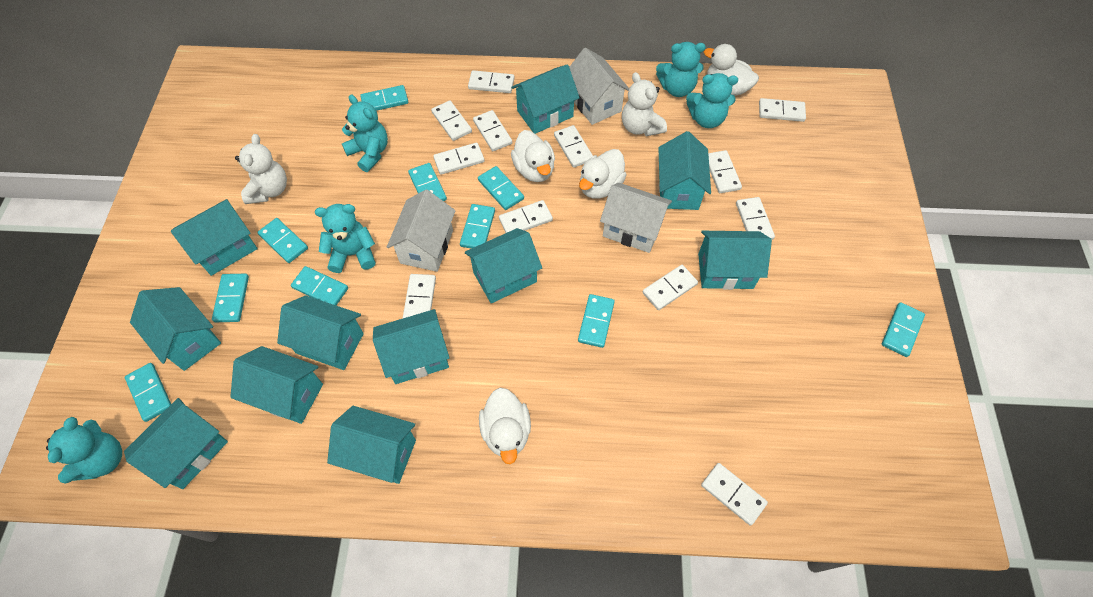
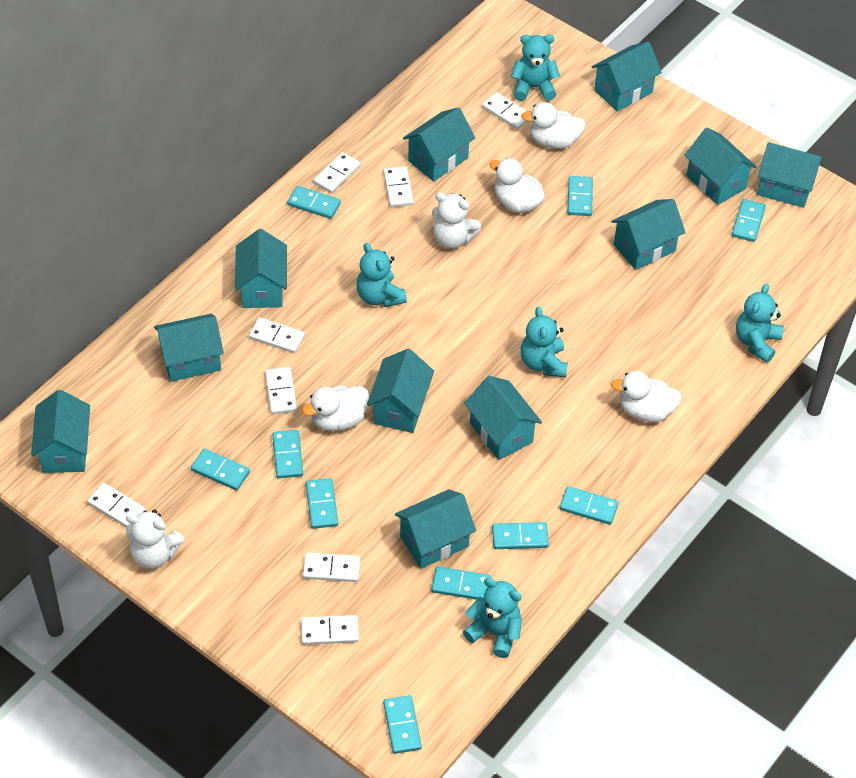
white domino: [402,274,436,319] [431,101,472,141] [433,143,485,175] [468,70,514,93] [473,110,512,151] [499,200,553,233] [554,125,593,168] [643,265,698,310] [701,463,768,526] [708,150,742,193] [736,197,775,240] [759,98,806,122] = 12 -> [87,483,146,528] [249,317,305,353] [265,367,297,414] [301,615,359,645] [303,552,361,582] [313,152,361,193] [383,166,414,207] [482,92,527,130] = 8
white house: [387,190,455,272] [569,48,629,125] [600,183,672,253] = 3 -> none = 0

